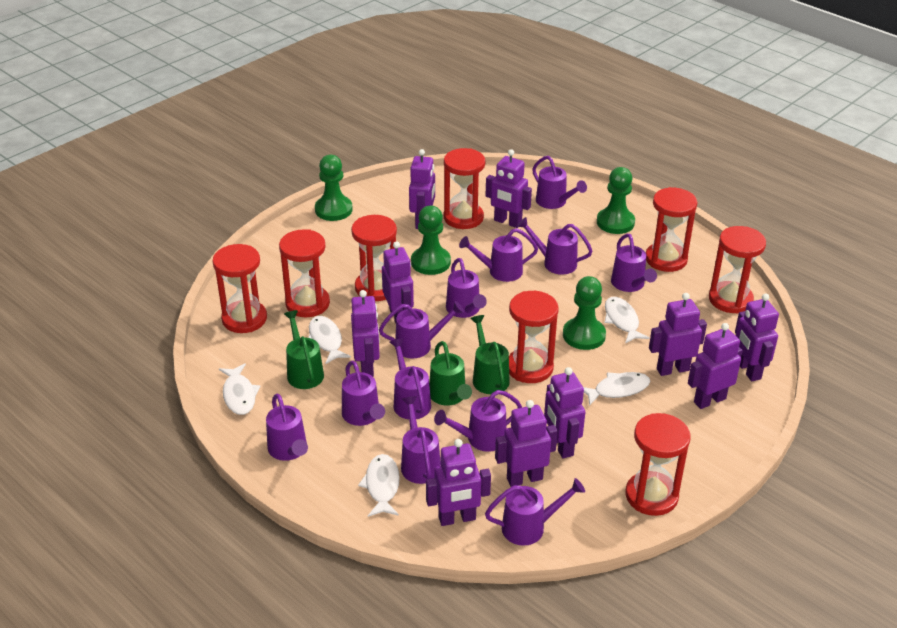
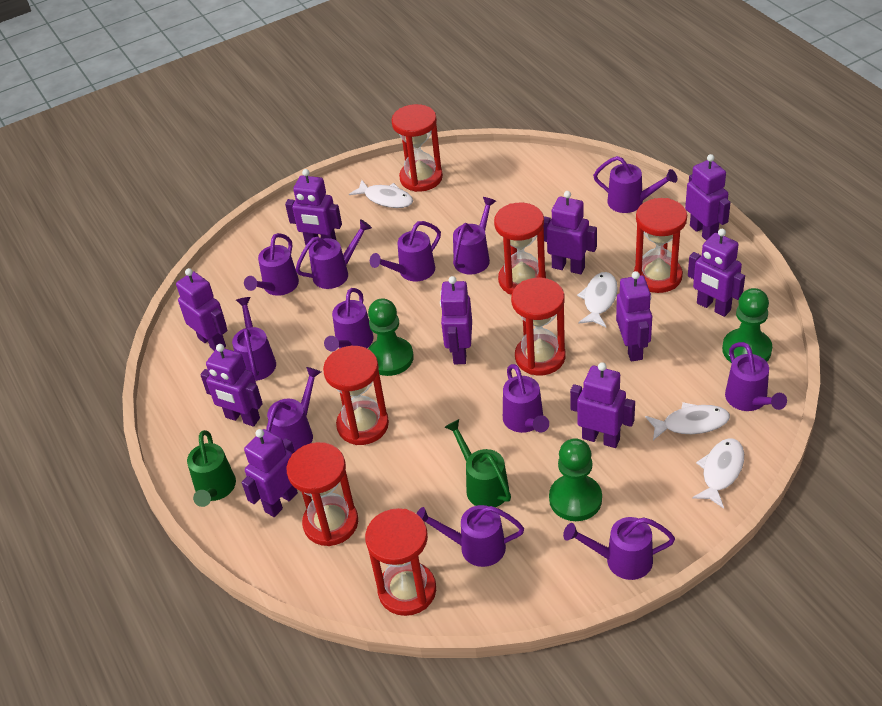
green pawn: [315,155,353,221] [411,205,451,275] [563,276,606,350] [597,167,635,234] = 4 -> [368,298,414,376] [549,438,602,521] [722,288,772,363] = 3
green watering can: [284,310,324,389] [429,341,472,405] [470,315,509,394] = 3 -> [187,430,236,507] [445,419,511,507] = 2
red hourglass: [212,244,267,333] [279,229,330,317] [351,215,397,301] [444,148,485,229] [509,291,559,383] [626,413,691,516] [646,187,697,272] [709,226,766,313] = 8 -> [287,442,358,546] [323,346,389,445] [365,508,436,616] [391,104,443,192] [494,203,546,295] [511,278,565,375] [634,198,687,293] = 7
white fish: [219,363,260,415] [308,316,351,364] [358,454,400,517] [583,372,650,406] [604,297,650,344] = 5 -> [349,180,413,208] [577,272,618,327] [645,402,730,440] [692,438,744,509] = 4

